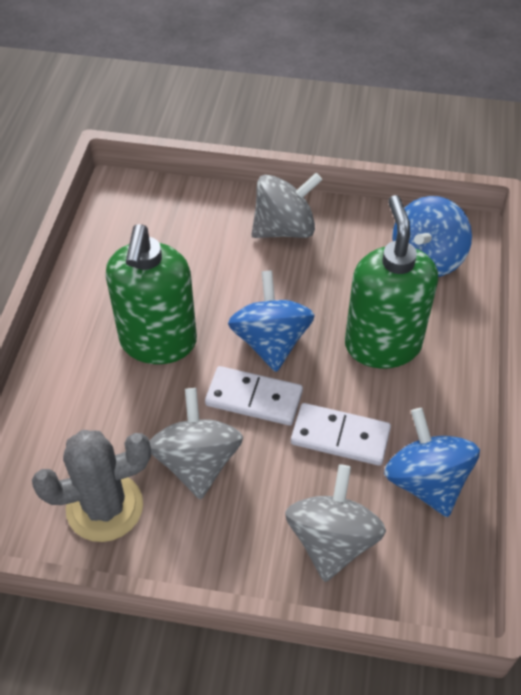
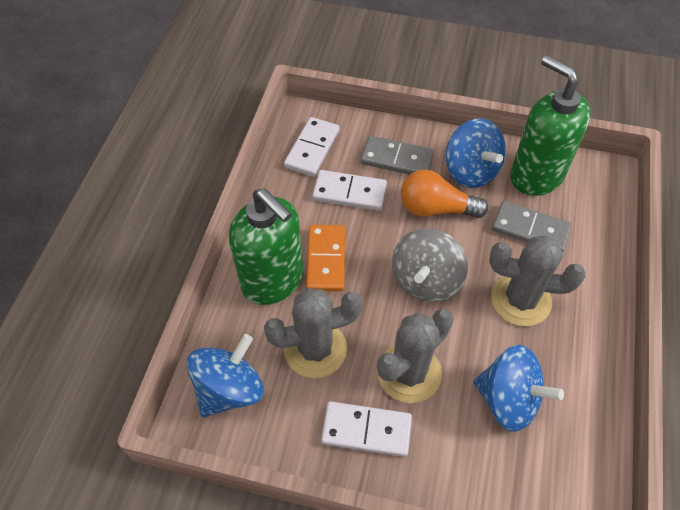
grey cactus: [32,430,151,542] = 1 -> [264,288,363,378] [377,309,454,403] [489,235,586,326] = 3
grey domino: none = 0 -> [361,136,434,175] [492,201,572,253] = 2
grey spinning top: [149,388,243,500] [251,173,322,238] [285,464,386,582] = 3 -> [392,228,468,302] = 1
orange domino: none = 0 -> [306,225,345,292] = 1
orange light bulb: none = 0 -> [401,169,488,218] = 1
white domino: [205,366,303,426] [291,403,391,466] = 2 -> [284,117,339,177] [312,170,387,211] [321,401,412,457] = 3

